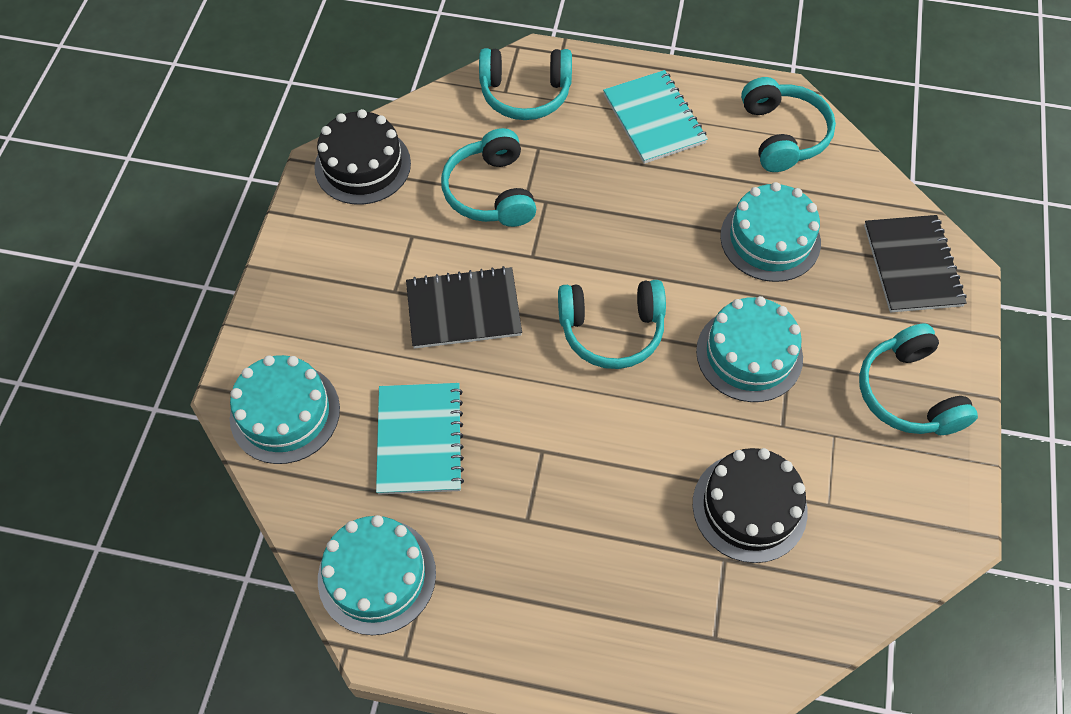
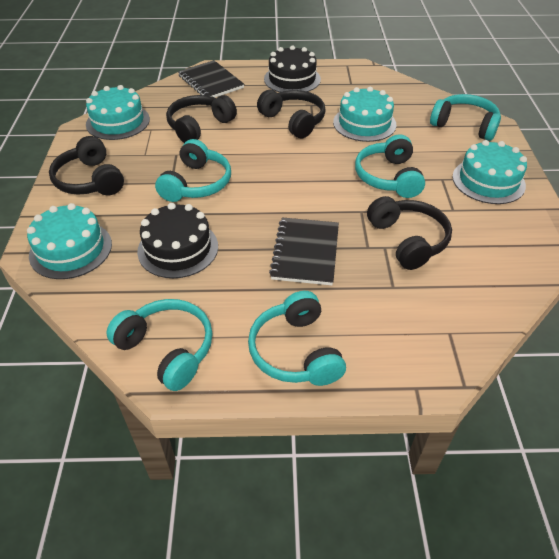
black headphones: none = 0 -> [49,136,124,195] [166,95,237,143] [257,90,326,138] [367,196,452,270] = 4
turquoise notebook: [376,383,464,495] [603,70,708,164] = 2 -> none = 0

